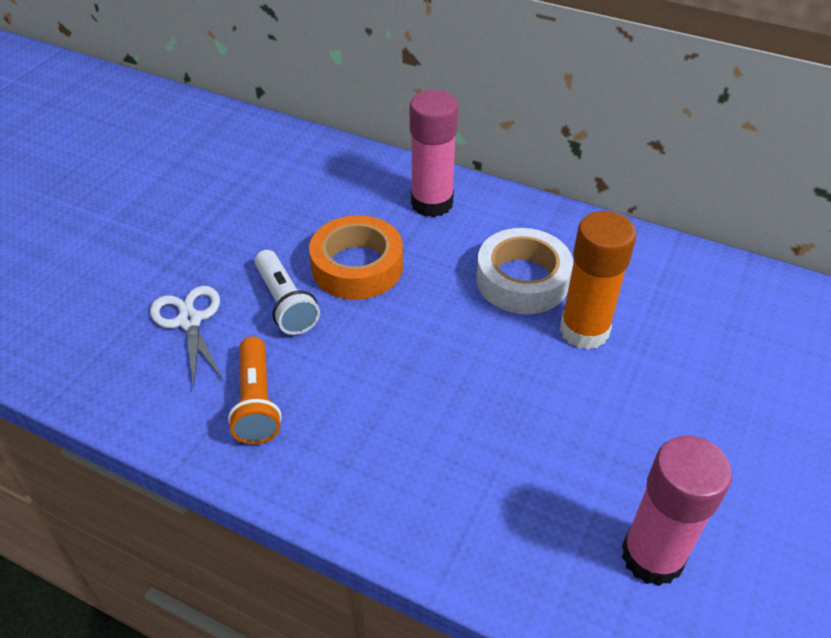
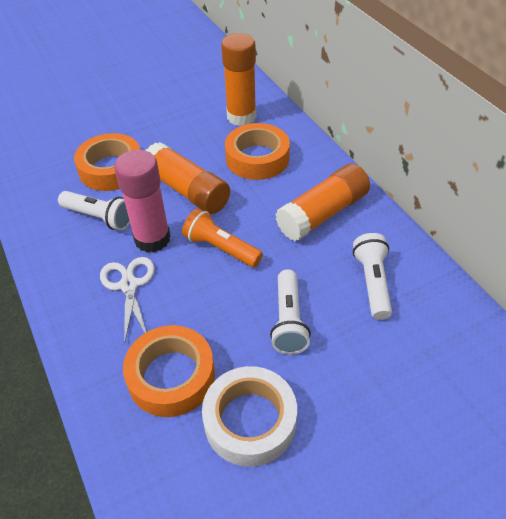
orange glue stick: [560,211,637,350] = 1 -> [145,142,230,214] [221,33,256,126] [276,164,370,241] = 3
orange tape: [309,215,403,300] = 1 -> [74,133,140,191] [123,325,215,417] [225,123,290,180] = 3
pink glue stick: [410,90,458,217] [622,436,732,586] = 2 -> [114,150,171,253] = 1
white flashlight: [255,250,320,335] = 1 -> [58,191,130,231] [270,269,311,355] [353,233,392,320] = 3

